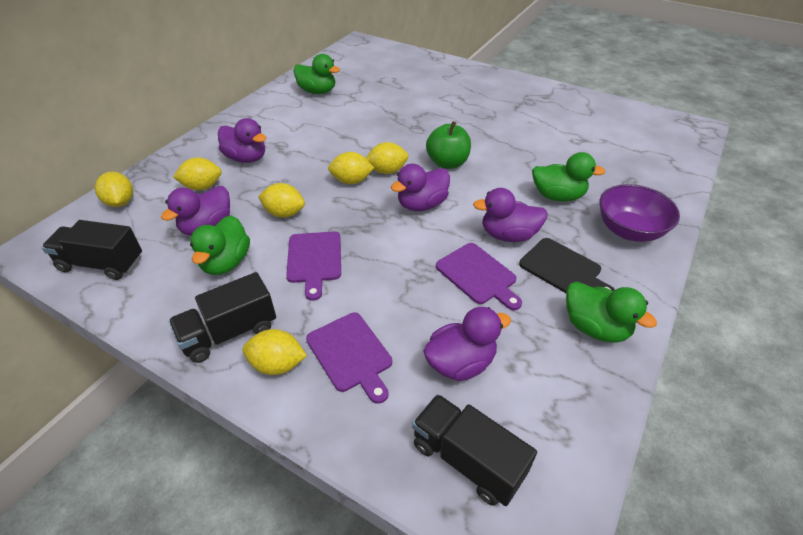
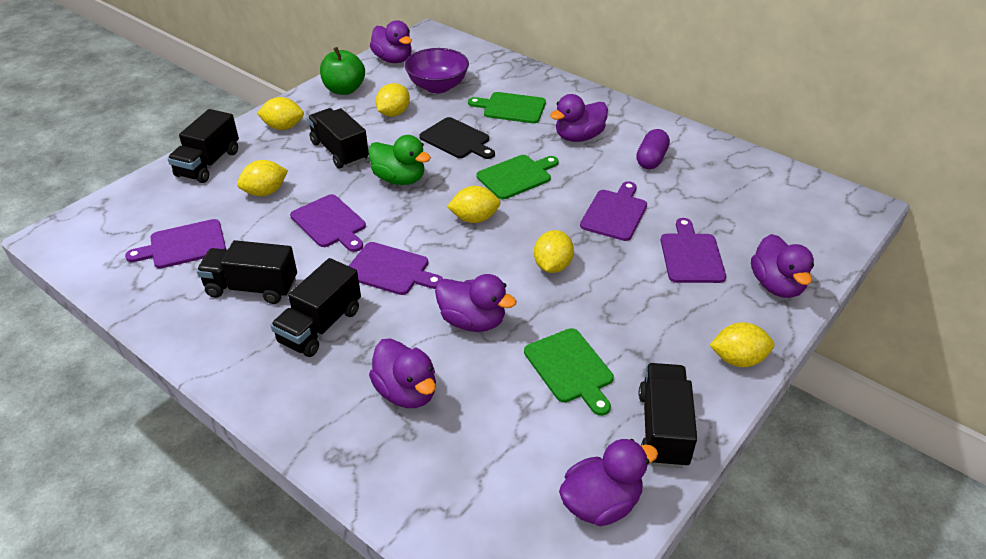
black truck: [42,220,142,280] [169,272,276,363] [412,394,537,506] = 3 -> [167,109,239,183] [197,240,297,304] [271,258,361,357] [307,108,369,169] [639,363,697,468] = 5
green cutting board: none = 0 -> [468,92,546,123] [476,155,559,199] [524,328,614,416] = 3
green duck: [190,215,250,275] [293,54,340,94] [532,152,606,202] [566,282,657,342] = 4 -> [368,135,431,185] = 1
purple capsule: none = 0 -> [636,129,670,169] = 1
purple cutting board: [286,232,341,301] [306,312,392,404] [436,243,522,310] = 3 -> [125,219,226,268] [290,194,366,252] [349,242,443,295] [580,181,647,241] [661,218,726,283] = 5
purple duck: [161,186,230,236] [218,118,266,163] [391,164,450,211] [423,307,511,381] [473,188,548,242] = 5 -> [369,338,436,408] [370,20,412,63] [435,274,517,332] [550,94,608,142] [559,439,658,526] [751,234,814,298] = 6

